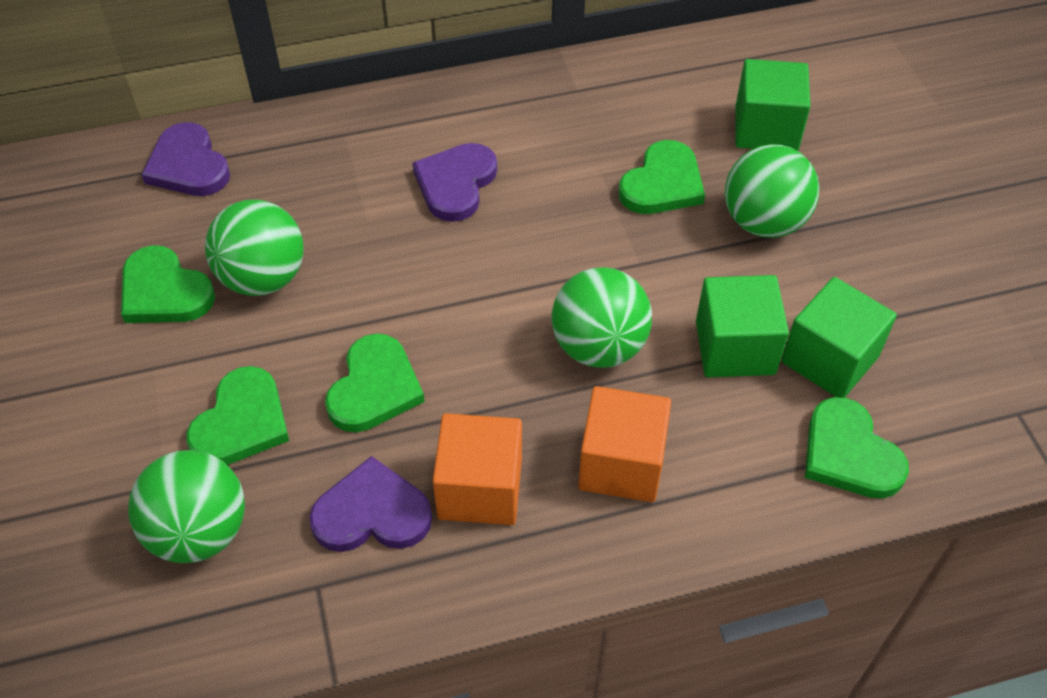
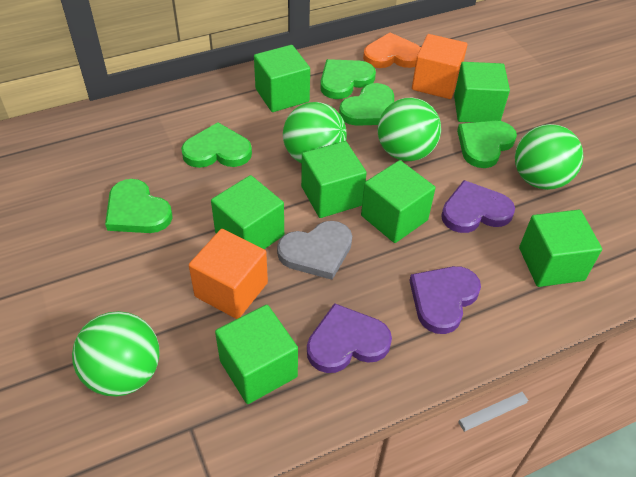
green cube: [696,275,789,377] [736,59,811,151] [782,277,897,397] = 3 -> [211,175,284,249] [215,305,298,404] [254,45,310,112] [301,141,366,218] [361,160,435,243] [454,62,510,123] [519,210,602,287] = 7
grey heart: none = 0 -> [277,221,352,280] = 1
orange heart: none = 0 -> [363,33,421,68] = 1

